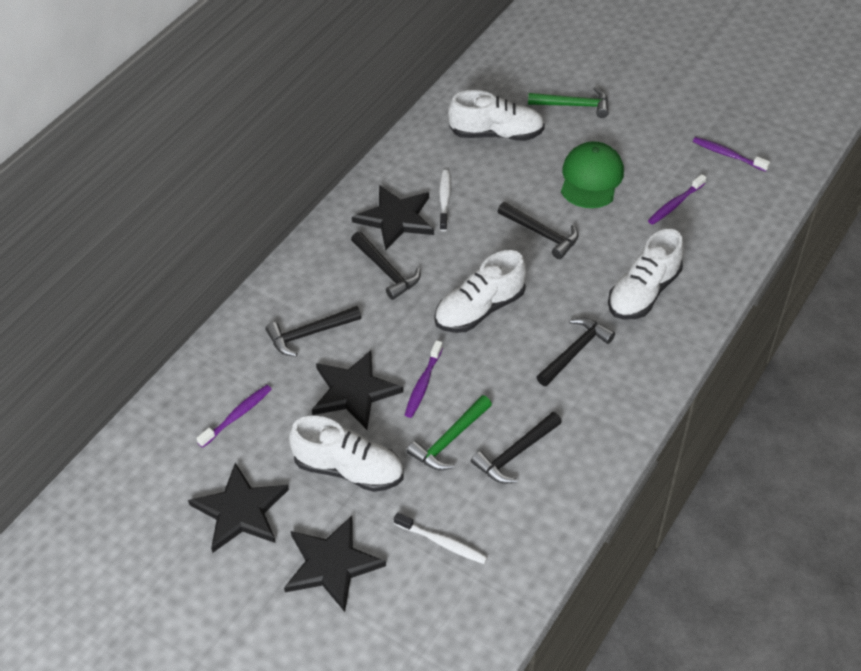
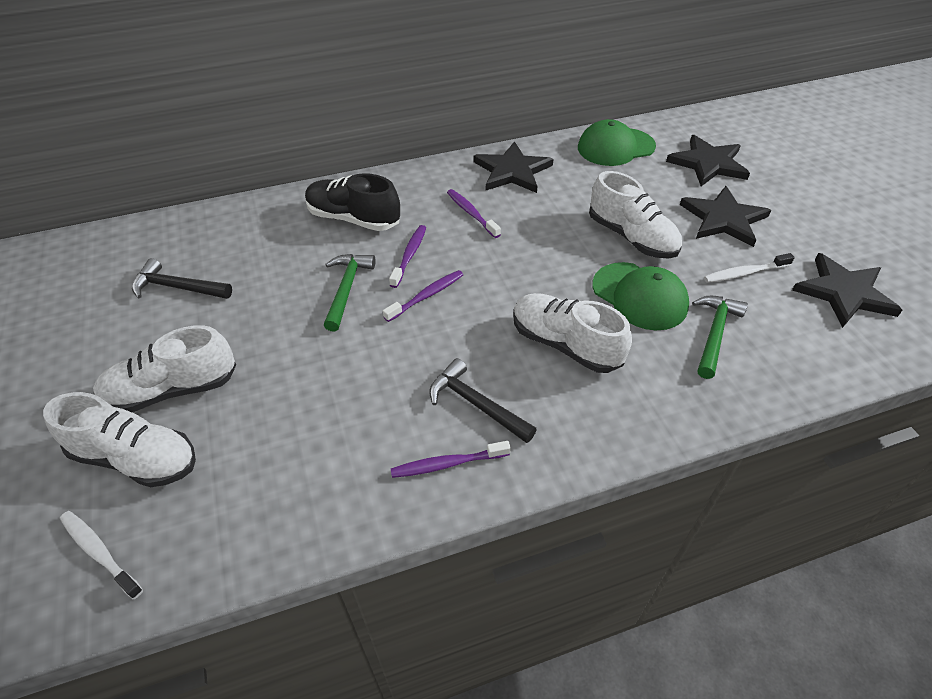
black hammer: [266,306,361,357] [351,232,420,300] [471,412,562,484] [498,202,578,259] [537,318,615,386] = 5 -> [132,258,232,299] [429,358,537,443] = 2
black shoe: none = 0 -> [305,173,400,231] = 1
green cap: [561,141,624,208] = 1 -> [578,119,656,166] [592,262,689,330] = 2

